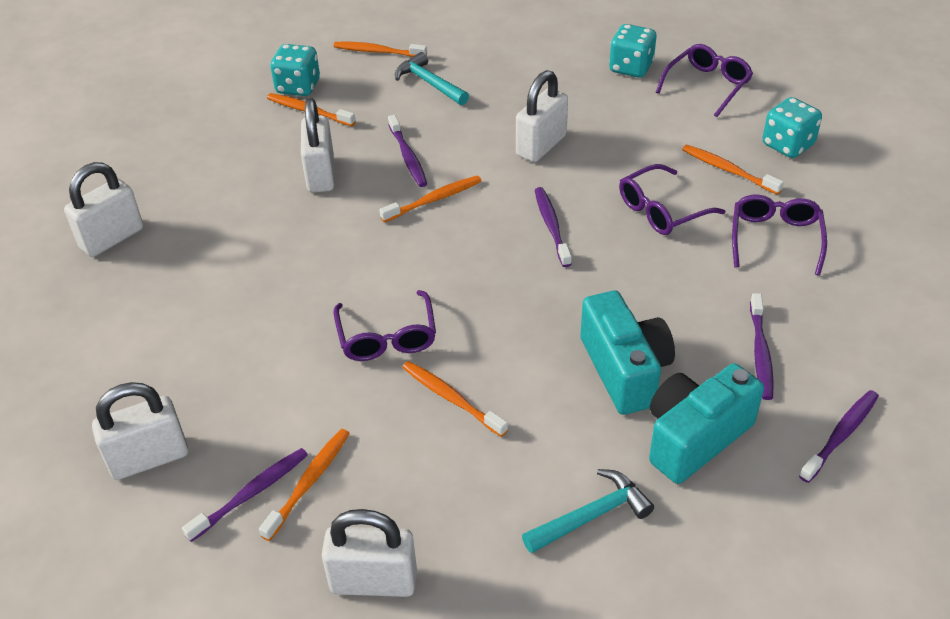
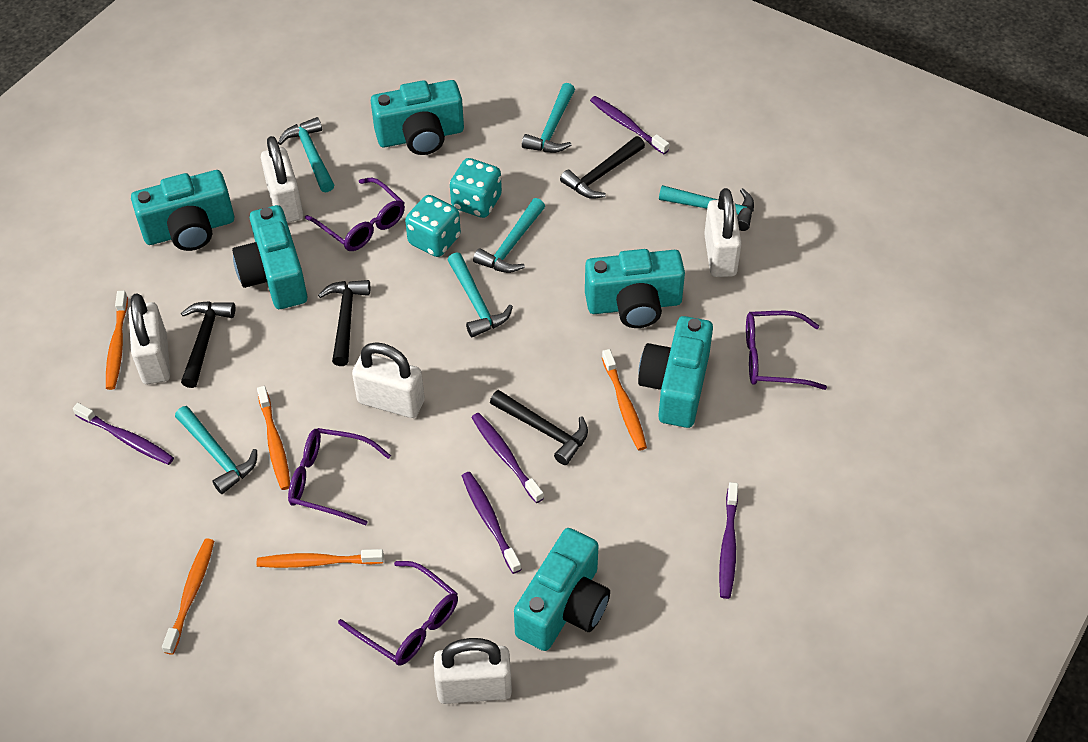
black hammer: none = 0 -> [181,301,235,388] [318,280,370,366] [490,390,588,465] [560,136,645,199] = 4
orange toothbrush: [259,429,350,541] [267,93,356,126] [334,42,427,57] [379,175,481,222] [402,361,508,437] [682,145,784,195] = 6 -> [106,291,128,390] [162,538,214,655] [257,386,290,490] [257,549,384,568] [602,349,647,451] = 5
turquoise camera: [580,291,675,415] [649,363,764,484] = 2 -> [131,170,234,251] [232,205,307,309] [371,80,464,155] [514,528,610,651] [585,249,685,328] [638,316,713,428] = 6
turquoise dice: [270,44,320,96] [609,24,656,78] [762,97,822,158] = 3 -> [405,195,461,257] [450,158,502,218] = 2
turquoise hammer: [395,52,469,105] [522,469,654,553] = 2 -> [175,406,257,494] [278,117,334,192] [448,252,513,337] [473,198,545,273] [522,83,575,153] [659,185,754,231] = 6

